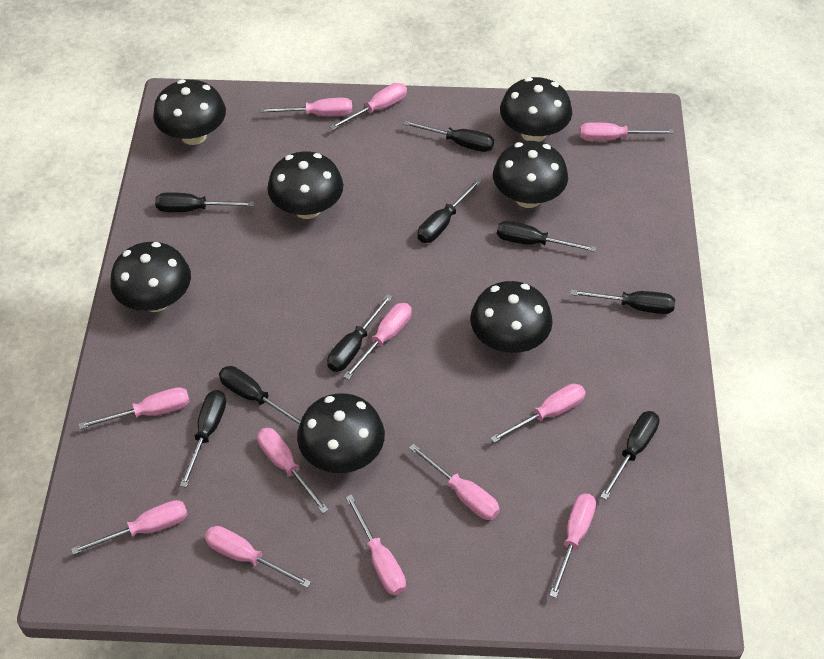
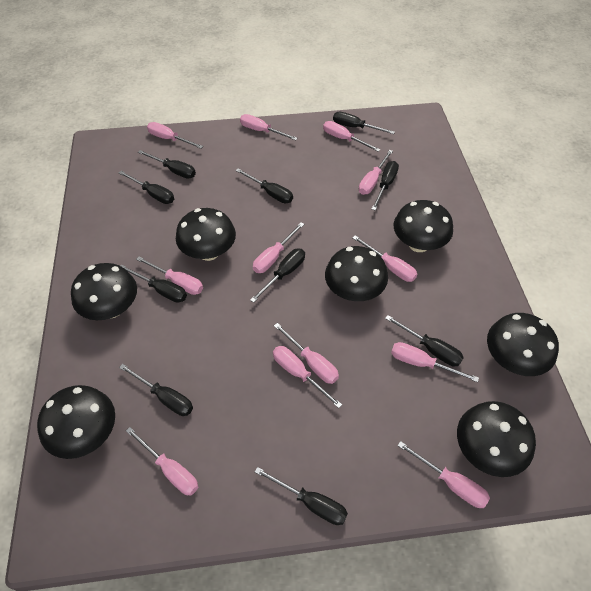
black screwdriver: [155,192,254,212] [180,390,226,488] [219,366,301,425] [327,294,393,372] [403,120,494,152] [418,179,482,243] [497,221,597,252] [570,290,675,314] [600,411,659,500] = 9 -> [119,171,174,204] [119,364,193,416] [121,265,187,303] [138,150,196,179] [235,168,293,203] [250,248,305,303] [255,467,348,525] [333,112,395,134] [372,161,399,211] [385,315,464,366] = 10

